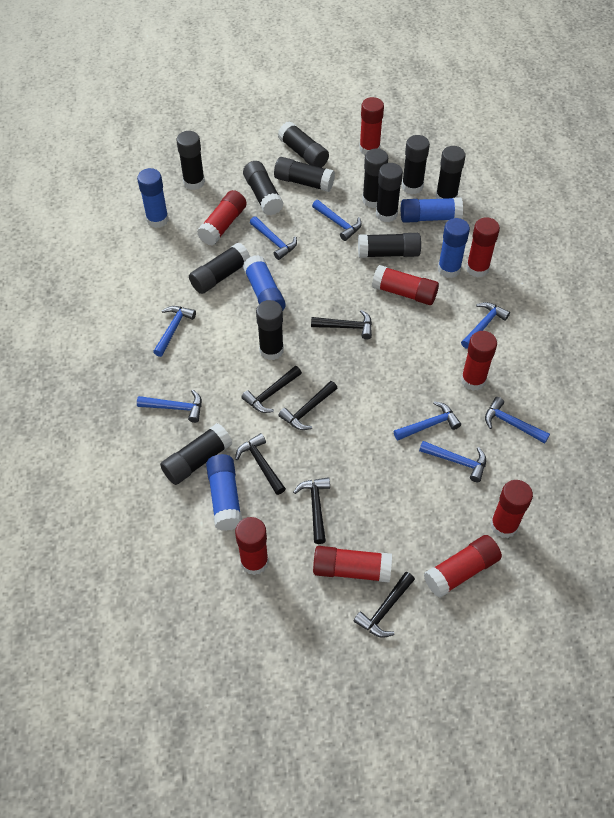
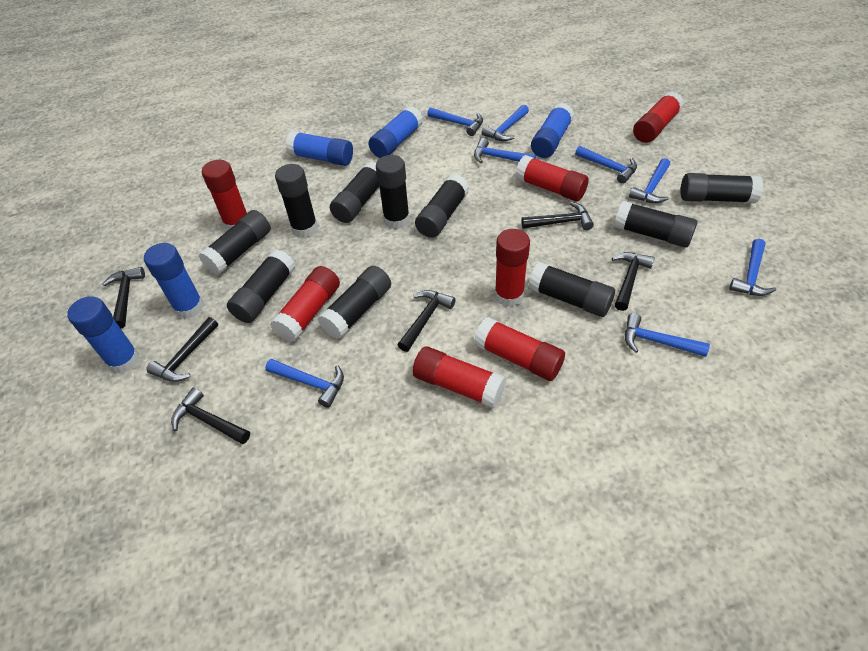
black glue stick: [160,423,232,485] [176,131,205,190] [189,242,250,294] [243,161,283,215] [256,300,284,360] [274,157,335,192] [278,121,329,168] [358,233,421,258] [362,149,388,208] [376,163,403,222] [402,135,430,194] [436,146,466,199] = 12 -> [199,210,271,275] [227,249,295,323] [275,164,318,238] [318,266,391,339] [330,161,379,223] [376,155,410,229] [415,174,469,238] [528,262,615,317] [614,201,697,247] [680,173,763,203] = 10
red glue stick: [197,190,247,245] [235,517,269,575] [313,546,392,583] [359,97,384,155] [372,265,439,305] [424,535,502,598] [461,331,497,391] [466,217,500,277] [490,480,533,538] = 9 -> [202,160,247,231] [270,266,340,342] [413,346,506,409] [474,317,565,381] [494,229,530,307] [515,155,589,201] [633,91,684,143] = 7

